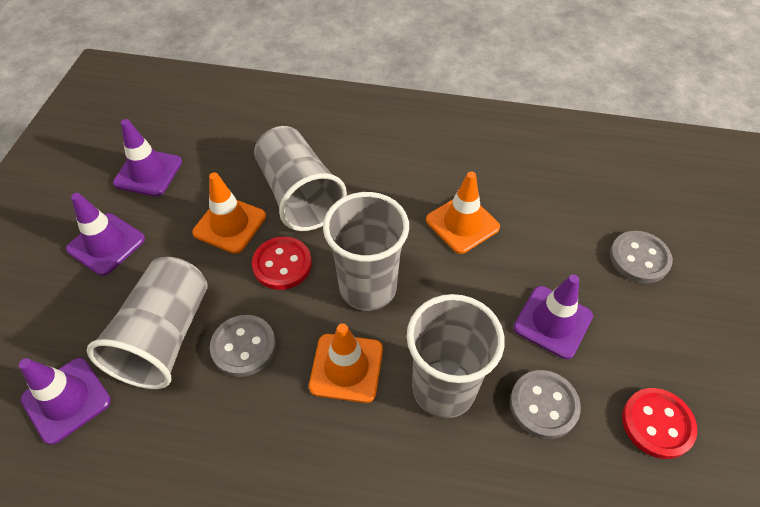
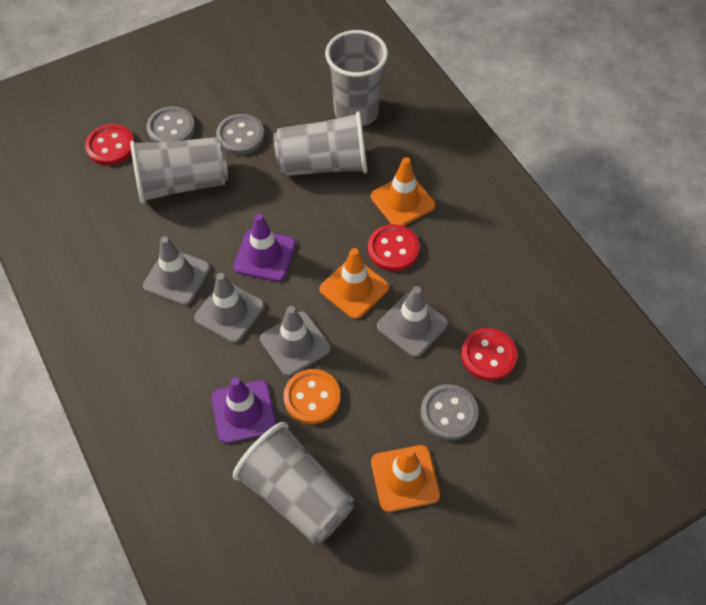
grey traffic cone: none = 0 -> [143,236,211,306] [194,273,264,343] [260,306,331,376] [377,286,448,357] = 4
orange button: none = 0 -> [284,369,341,424] = 1
purple traffic cone: [19,358,111,445] [66,193,145,276] [113,119,182,197] [513,274,593,359] = 4 -> [212,377,276,444] [234,214,296,282] = 2
red button: [252,237,312,290] [622,388,698,459] = 2 -> [85,124,135,165] [368,224,420,271] [461,328,517,381] = 3

